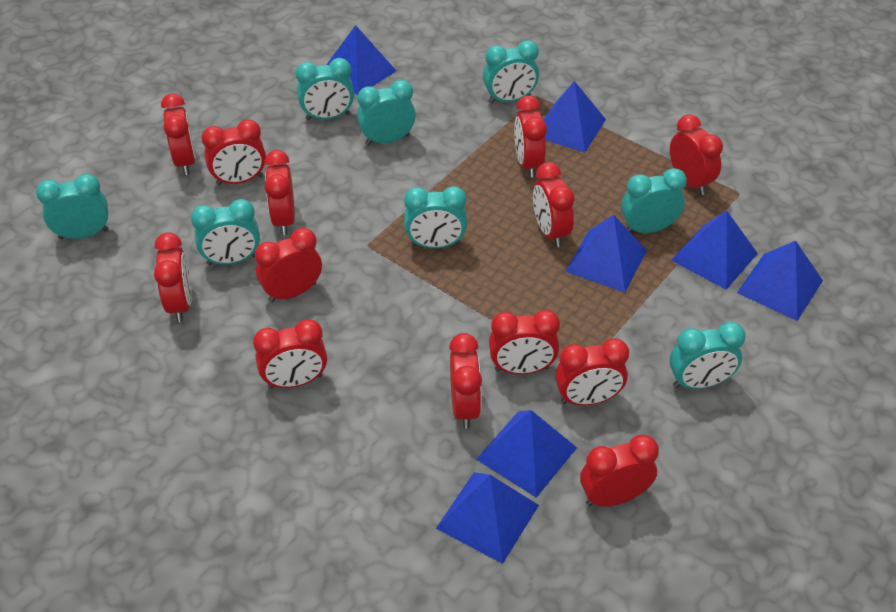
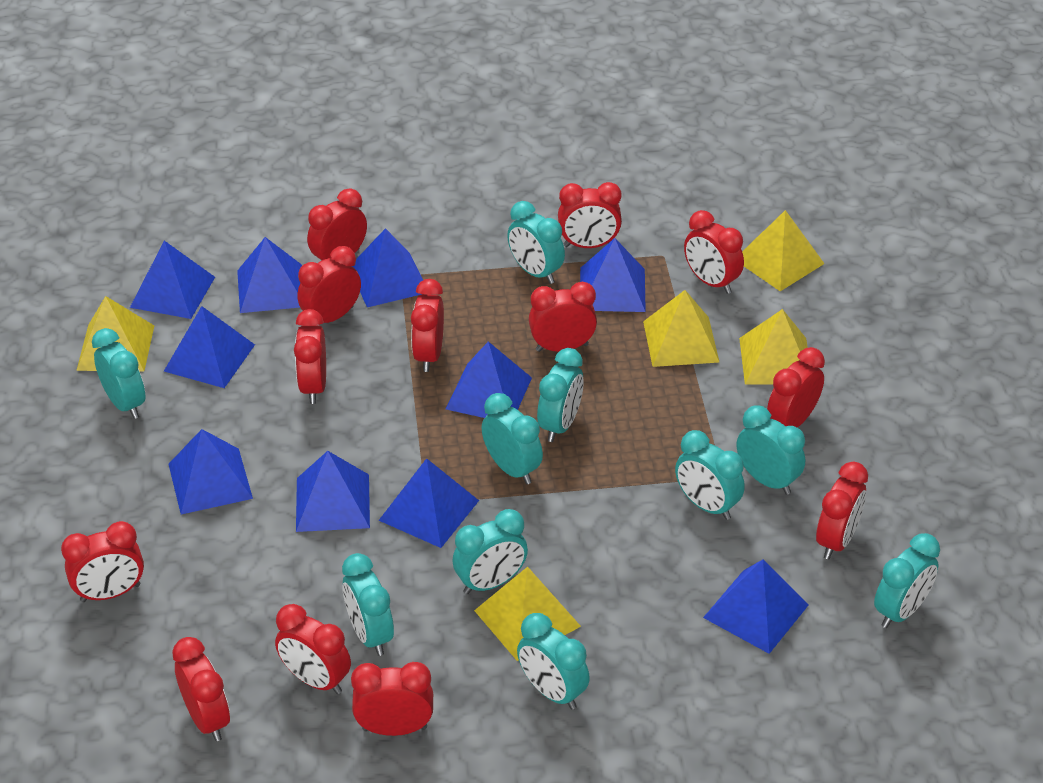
blue pyramid: [327,25,396,95] [436,472,539,564] [476,410,577,498] [543,81,606,153] [565,215,647,293] [672,210,758,290] [737,241,823,321] = 7 -> [130,241,215,319] [164,306,255,388] [169,429,253,515] [237,237,302,313] [296,451,370,532] [352,228,423,307] [379,458,479,548] [446,341,532,418] [580,238,646,312] [703,560,809,654] = 10
turquoise clock: [36,174,109,239] [191,199,260,265] [296,58,354,120] [357,80,416,145] [404,186,467,249] [483,40,539,104] [621,168,687,233] [670,322,746,389] = 8 -> [92,328,145,419] [342,553,394,656] [453,509,528,594] [481,393,543,484] [507,201,565,284] [517,613,590,710] [537,348,584,442] [675,430,745,520] [737,405,805,495] [874,533,940,628] = 10
yellow pyramid: none = 0 -> [76,296,154,371] [474,567,581,661] [643,290,720,367] [739,309,808,385] [742,210,825,291] = 5

